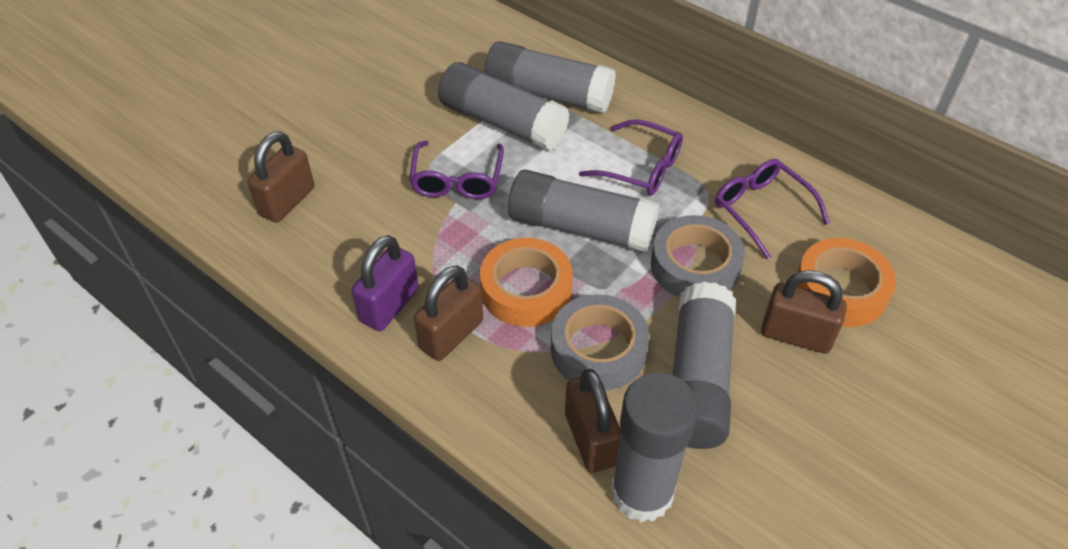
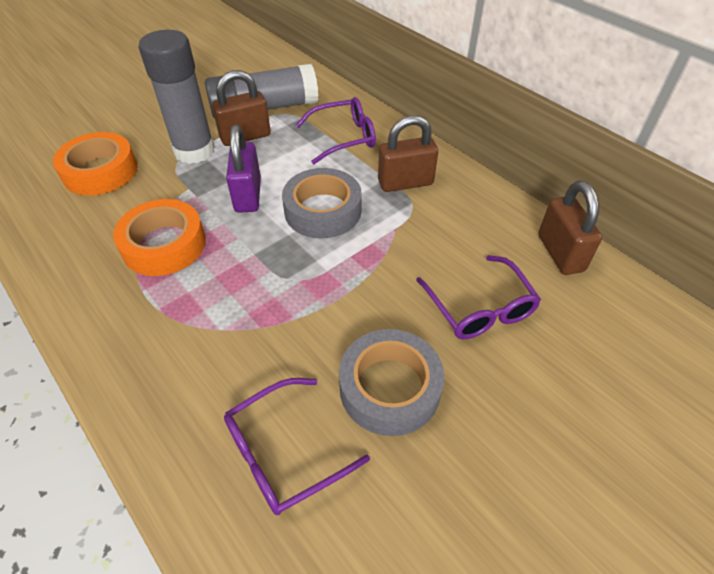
brown padlock: [247,131,314,223] [414,265,483,361] [565,369,621,473] [761,270,847,354] = 4 -> [212,70,271,146] [378,115,438,192] [538,181,602,275] = 3
grey glue stick: [438,62,570,151] [484,41,616,114] [508,170,659,252] [611,373,698,523] [673,281,736,449] = 5 -> [139,30,215,164] [205,64,318,119] = 2

